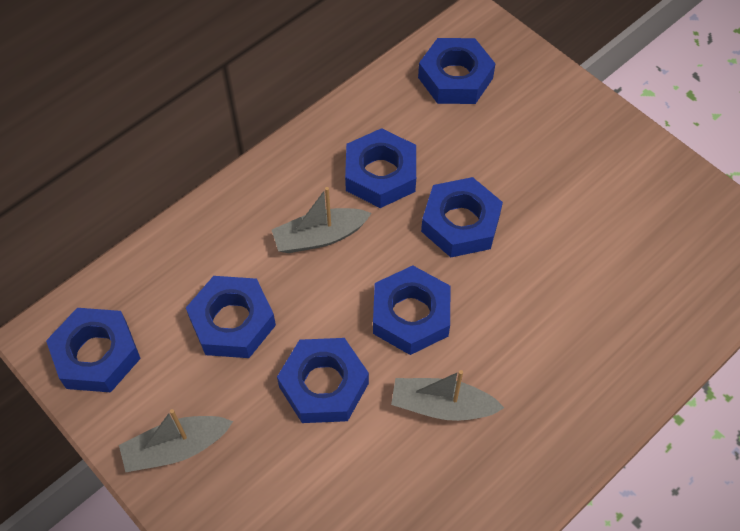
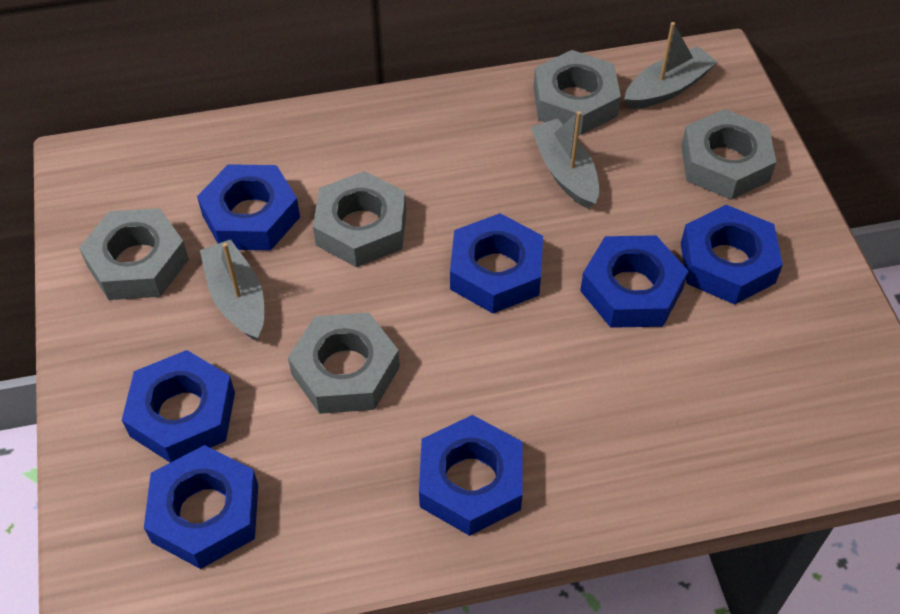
grey nut: none = 0 -> [79,208,189,300] [288,313,400,414] [313,171,406,267] [534,50,621,135] [681,109,776,200] = 5

